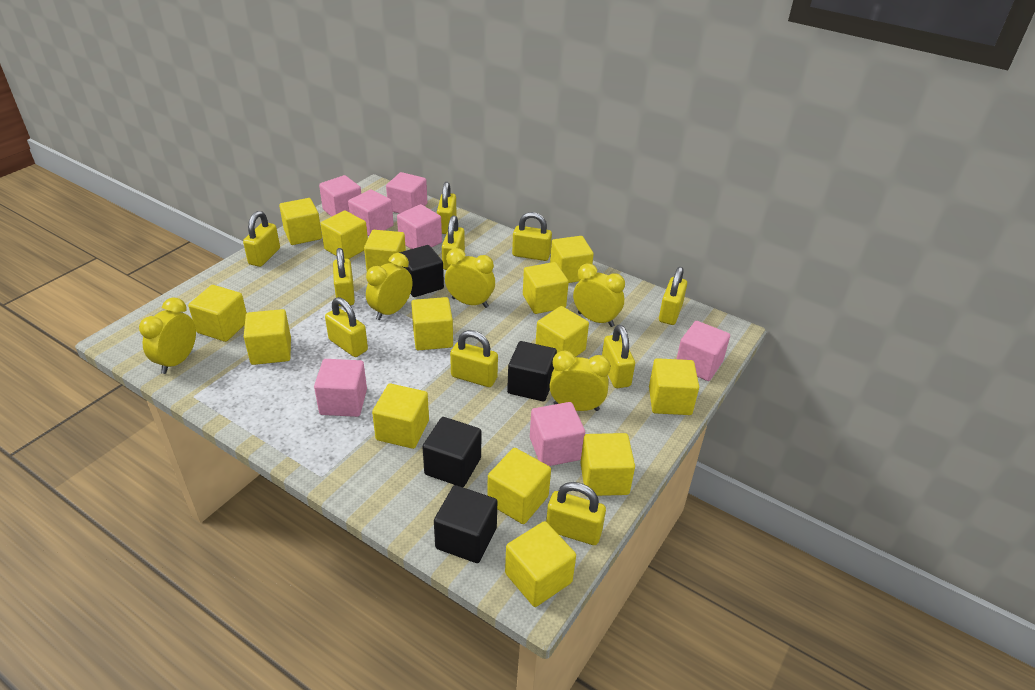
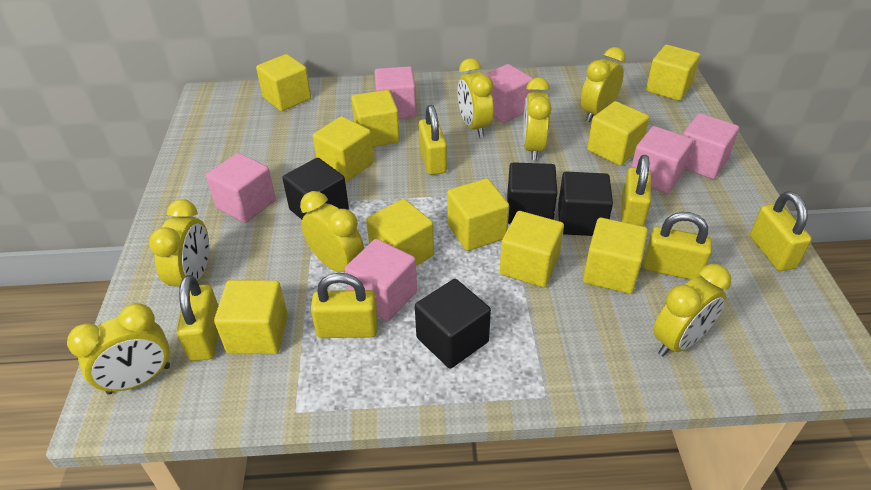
pink cube: [314,359,367,417] [319,175,361,217] [348,189,394,236] [386,172,427,214] [397,204,442,249] [530,402,585,466] [677,321,730,381] = 7 -> [206,153,276,223] [345,239,417,321] [374,66,417,119] [484,64,533,123] [632,126,693,194] [683,113,739,179] = 6
yellow clock: [139,298,196,374] [366,253,413,320] [445,248,495,308] [550,350,611,411] [573,263,625,327] = 5 -> [67,303,170,395] [149,199,209,288] [300,191,364,272] [458,58,494,137] [523,77,552,160] [581,47,626,122] [653,264,731,357] = 7
yellow cube: [188,285,247,342] [244,309,291,365] [279,198,322,245] [320,210,368,259] [364,230,406,271] [372,384,429,449] [411,297,453,350] [487,448,551,524] [505,521,576,607] [523,262,569,314] [536,306,589,357] [550,236,594,283] [580,433,635,496] [649,358,699,415] = 14 -> [214,280,288,354] [256,54,311,111] [313,116,374,182] [351,90,400,147] [366,199,434,266] [447,178,509,251] [500,211,564,287] [583,218,648,294] [587,101,649,166] [646,45,700,101] = 10
yellow padlock: [243,211,280,267] [325,297,368,357] [333,248,355,306] [437,182,457,234] [442,216,465,270] [450,330,498,387] [512,212,552,261] [546,482,606,545] [602,325,635,388] [659,267,687,325] = 10 -> [177,275,218,361] [311,273,378,338] [418,105,447,175] [621,155,651,227] [644,212,712,280] [750,191,812,271] = 6

